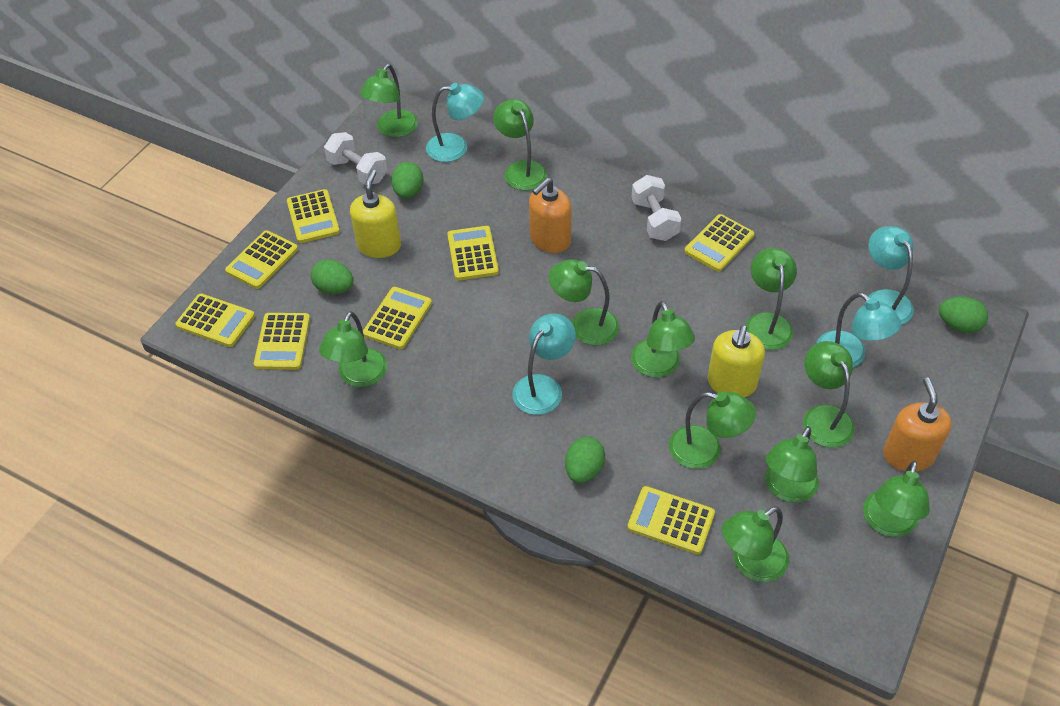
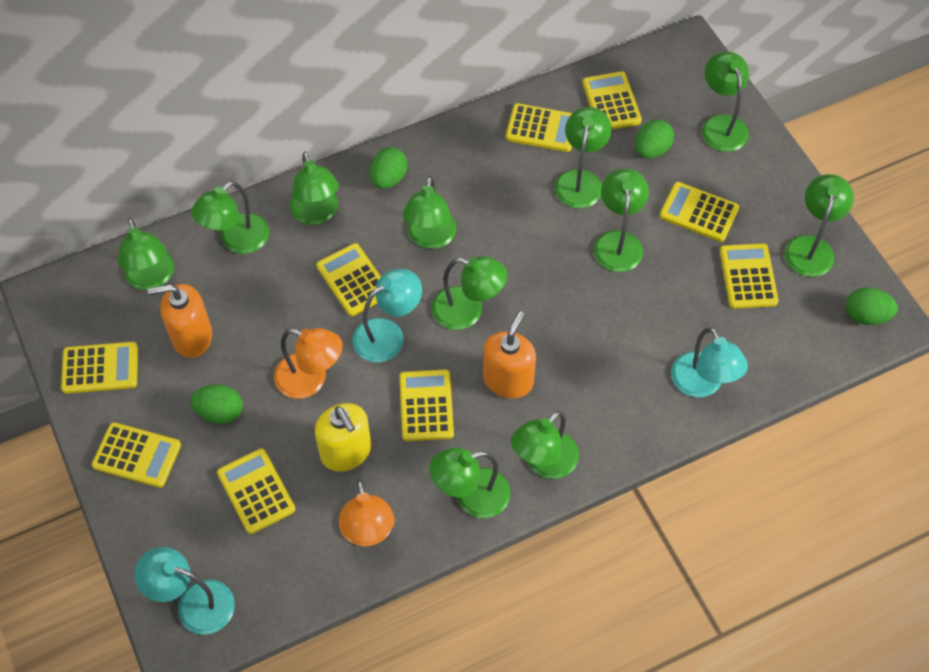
orange lamp: none = 0 -> [274,328,343,399] [339,479,395,546] = 2
turquoise lamp: [426,83,484,162] [512,313,576,415] [817,292,901,367] [868,226,914,325] = 4 -> [135,547,235,635] [352,269,422,363] [671,328,748,397] = 3
white dumbbell: [324,132,387,185] [632,175,681,241] = 2 -> none = 0
yellow calculator: [175,294,255,347] [225,230,298,289] [254,313,310,370] [287,189,340,243] [363,287,432,349] [447,226,499,280] [627,486,715,554] [684,214,754,272] = 8 -> [61,342,138,394] [92,422,181,488] [217,448,295,534] [316,243,381,316] [400,370,454,441] [506,103,572,152] [582,71,642,129] [659,182,739,242] [720,243,779,308] = 9
yellow soap dispenser: [350,170,401,258] [708,325,765,397] = 2 -> [315,403,371,472] = 1

